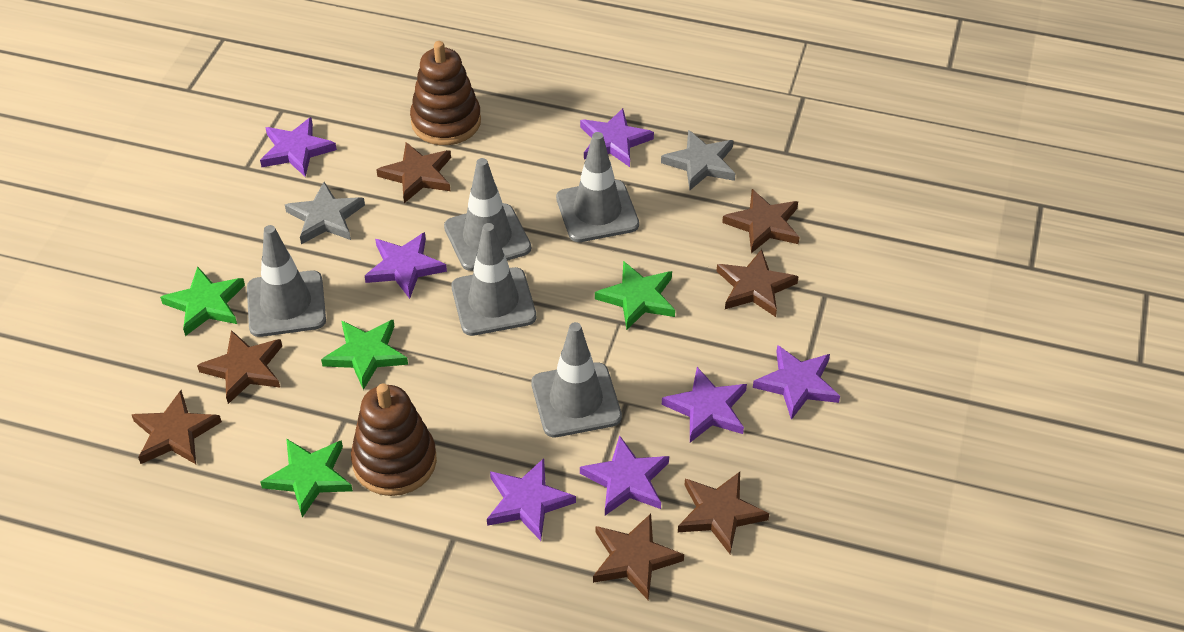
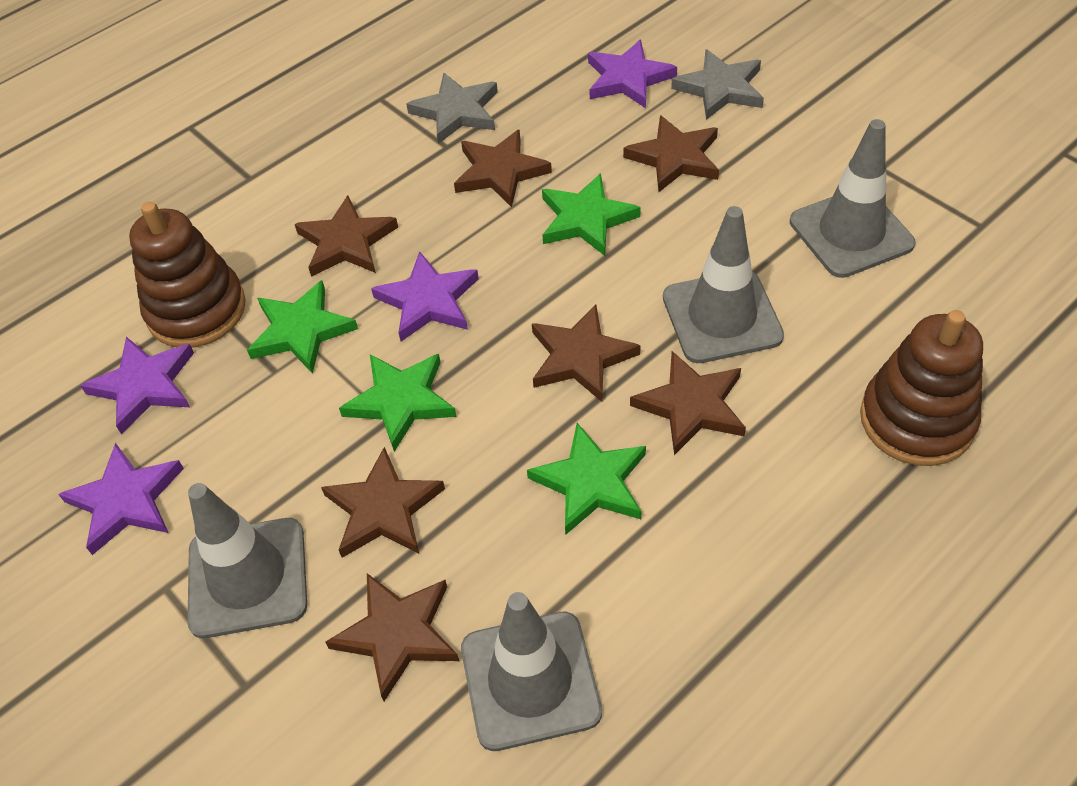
grey traffic cone: [247,225,326,337] [444,158,531,271] [452,223,536,336] [531,322,622,437] [556,132,639,242] = 5 -> [187,483,307,638] [461,592,602,751] [663,206,784,363] [790,119,915,278] = 4
purple star: [260,117,337,177] [365,232,447,299] [487,458,576,541] [580,108,654,167] [580,435,669,515] [662,367,747,442] [753,345,840,420] = 7 -> [58,443,184,555] [80,337,194,434] [371,251,479,341] [588,40,677,108] = 4

